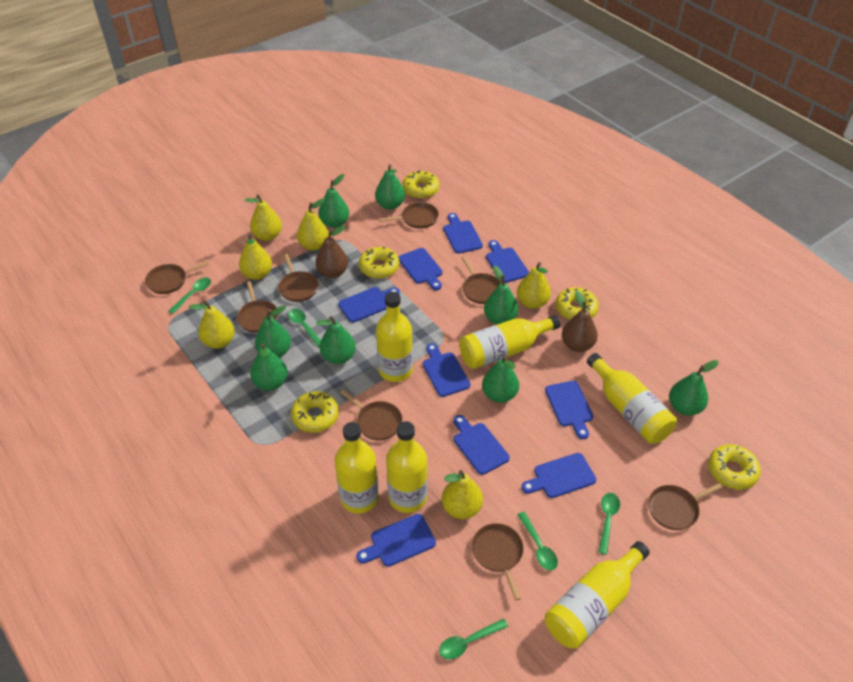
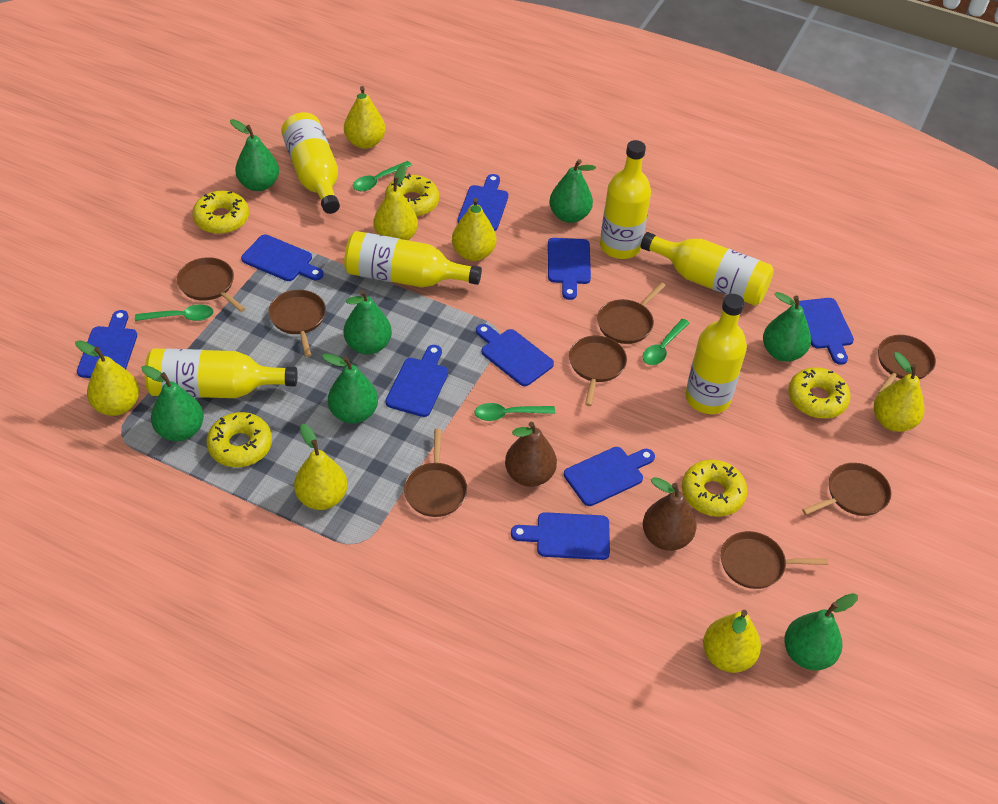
green pear: [250,343,288,391] [255,306,291,358] [316,316,356,364] [318,174,349,228] [375,164,405,210] [482,355,519,403] [484,265,518,325] [669,360,719,416] = 8 -> [141,365,204,441] [230,119,279,191] [322,354,378,424] [344,290,392,355] [549,159,596,223] [763,292,811,362] [784,593,858,670] = 7
green spoon: [169,277,211,314] [288,309,321,347] [439,619,508,659] [517,512,558,570] [598,493,620,555] = 5 -> [135,304,214,321] [353,161,412,191] [475,403,555,421] [643,319,689,365] = 4
yellow pear: [189,301,235,349] [239,233,272,280] [245,195,282,241] [297,198,329,251] [442,470,483,519] [517,262,551,309] = 6 -> [75,340,139,416] [294,424,348,510] [344,86,385,149] [374,164,418,240] [452,198,496,261] [703,610,761,673] [874,352,925,432] = 7

